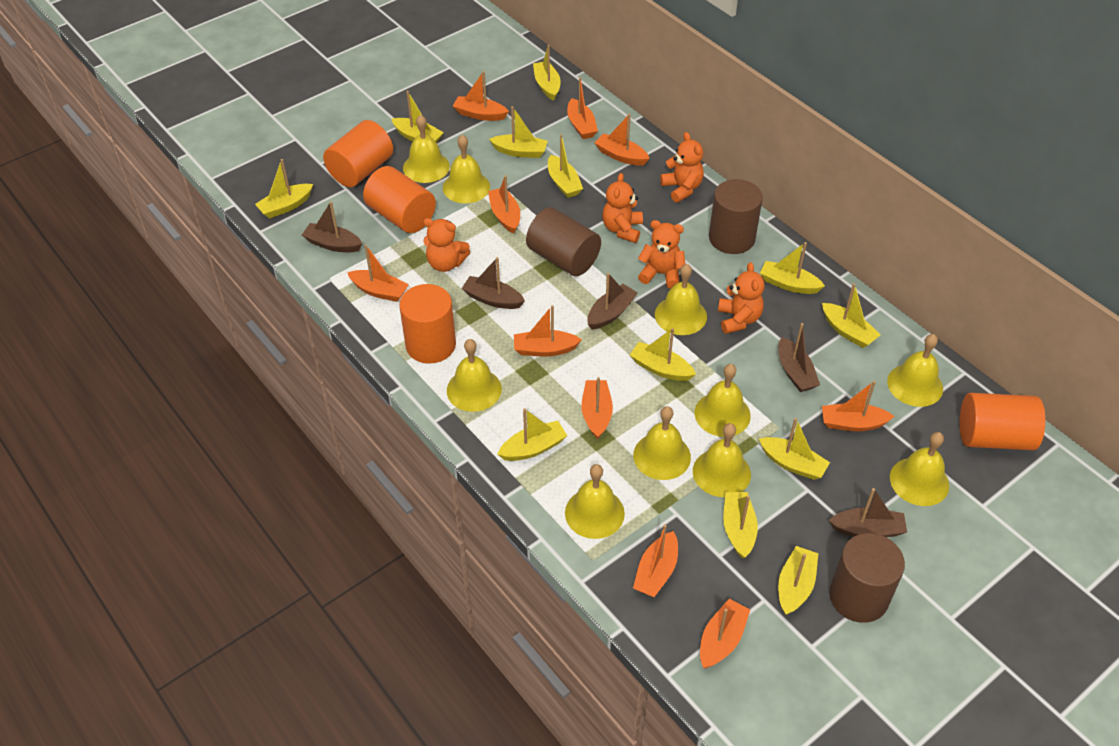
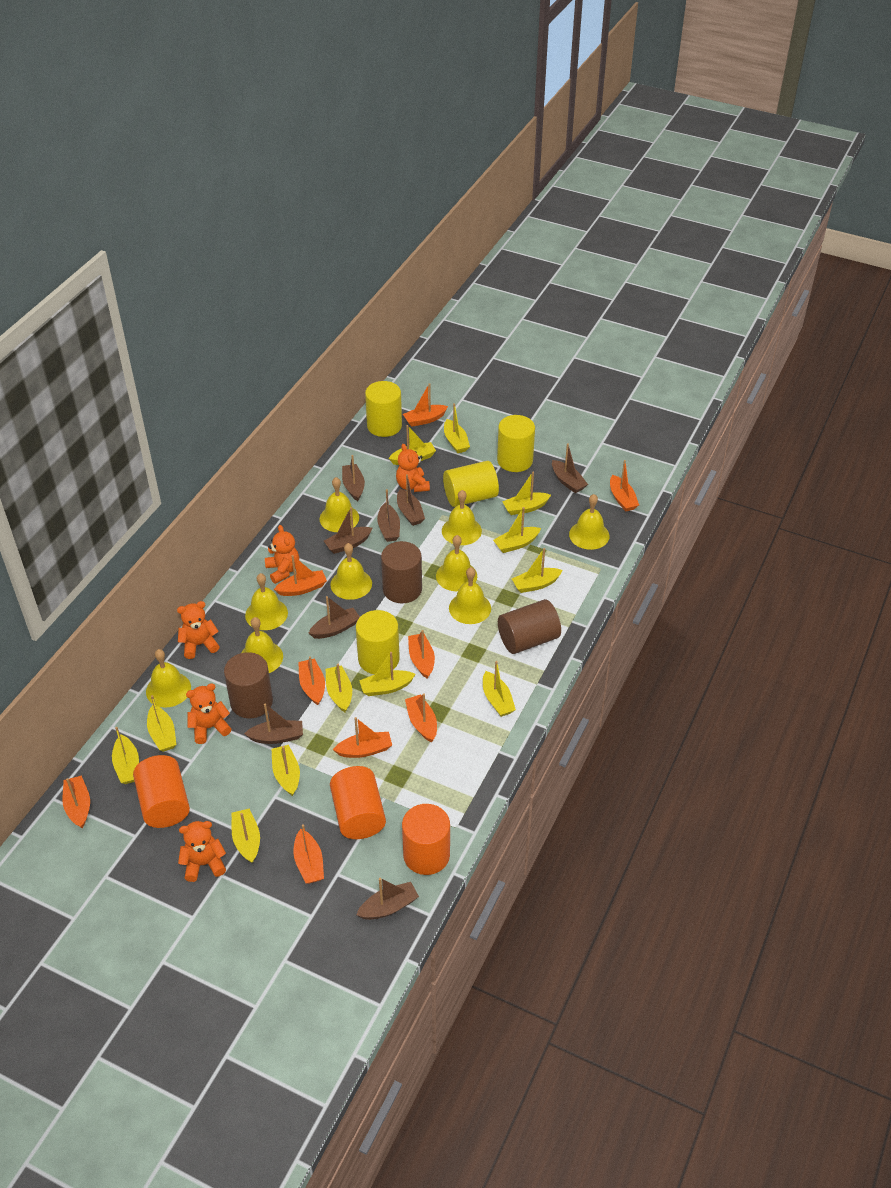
brown boat: [302,201,363,252] [462,257,525,309] [587,273,638,330] [779,323,820,392] [829,488,907,537] = 5 -> [244,704,303,744] [309,596,360,639] [324,507,372,554] [342,455,365,501] [356,878,419,920] [377,489,400,542] [397,474,425,526] [552,443,588,493] = 8
orange boat: [347,245,409,302] [453,71,509,121] [488,175,520,234] [514,305,582,357] [567,77,598,139] [581,377,613,439] [595,114,650,166] [633,524,678,597] [700,599,751,669] [822,381,894,431] = 10 -> [62,776,90,828] [274,555,327,596] [293,824,324,884] [298,656,325,705] [333,717,392,758] [403,383,448,427] [405,693,437,743] [408,630,435,679] [610,460,639,512] = 9
orange cylinder: [323,120,393,187] [363,166,436,233] [399,284,456,364] [960,393,1045,450] = 4 -> [133,755,190,828] [330,766,386,839] [402,804,450,875] = 3
yellow bell: [403,115,450,183] [443,135,490,203] [447,339,502,412] [565,464,625,539] [633,406,691,480] [655,264,707,335] [693,423,751,497] [694,364,751,437] [887,334,943,407] [890,432,949,506] = 10 -> [146,649,191,708] [241,617,283,673] [245,573,288,630] [319,477,359,532] [330,543,372,600] [436,535,477,591] [442,490,482,545] [449,567,491,624] [569,494,609,550] = 9
yellow cylinder: none = 0 -> [356,610,400,674] [365,381,402,437] [443,461,499,507] [497,415,535,472] = 4

